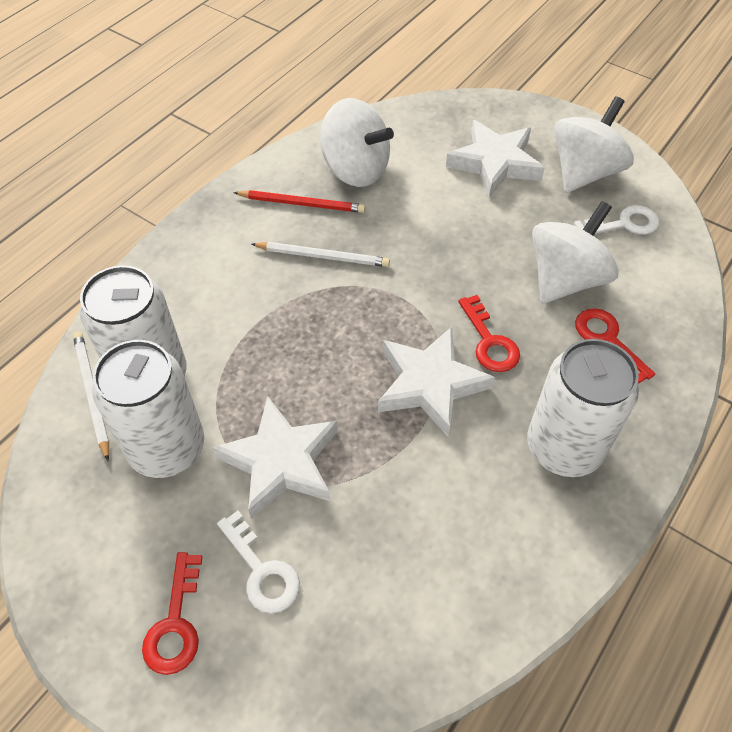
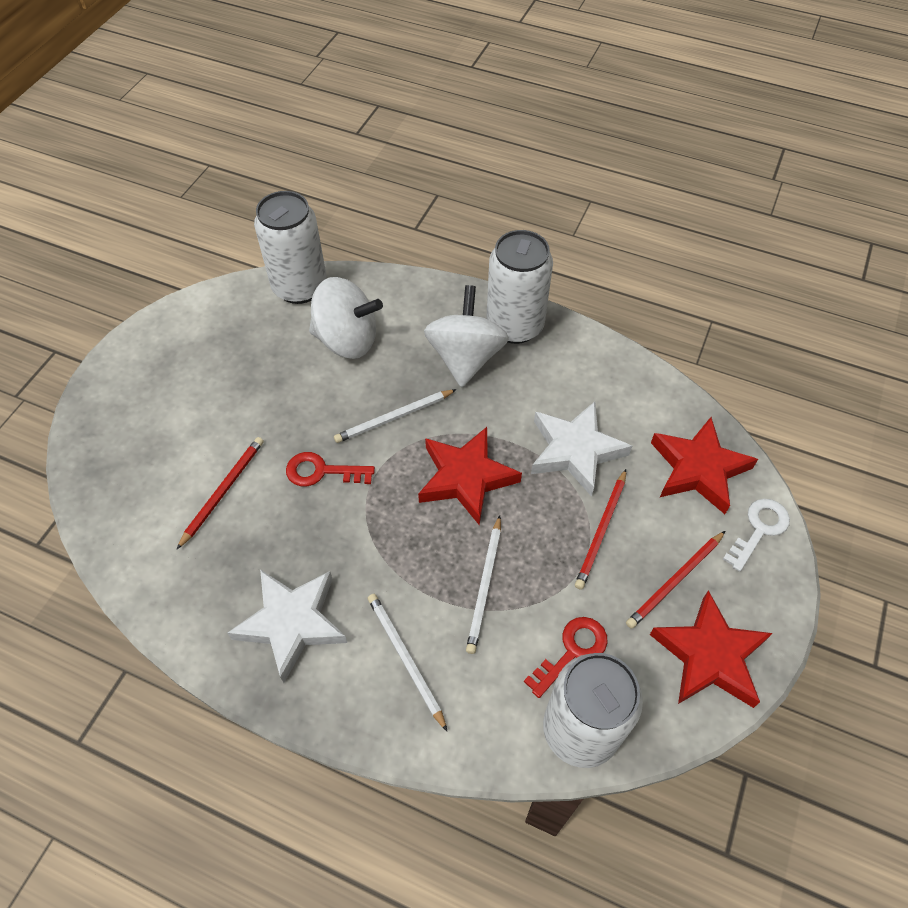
red key: [142,552,202,675] [458,295,520,372] [575,308,655,384] = 3 -> [286,452,375,486] [524,617,608,698] = 2
red pencil: [233,190,365,213] = 1 -> [176,437,264,550] [575,469,626,589] [626,531,725,629] = 3
red star: none = 0 -> [418,427,522,525] [650,590,773,708] [651,417,758,514] = 3
white key: [217,511,300,614] [574,205,659,235] = 2 -> [723,499,790,572] = 1
white pencil: [73,332,109,461] [251,242,390,267] = 2 -> [334,389,457,443] [368,594,447,731] [466,515,501,654] = 3
white spinning top: [320,98,394,187] [532,201,619,304] [554,96,634,193] = 3 -> [309,277,383,359] [424,285,509,387] = 2
white star: [212,396,338,519] [378,327,495,437] [446,120,545,198] = 3 -> [228,569,347,683] [531,401,632,497] = 2

